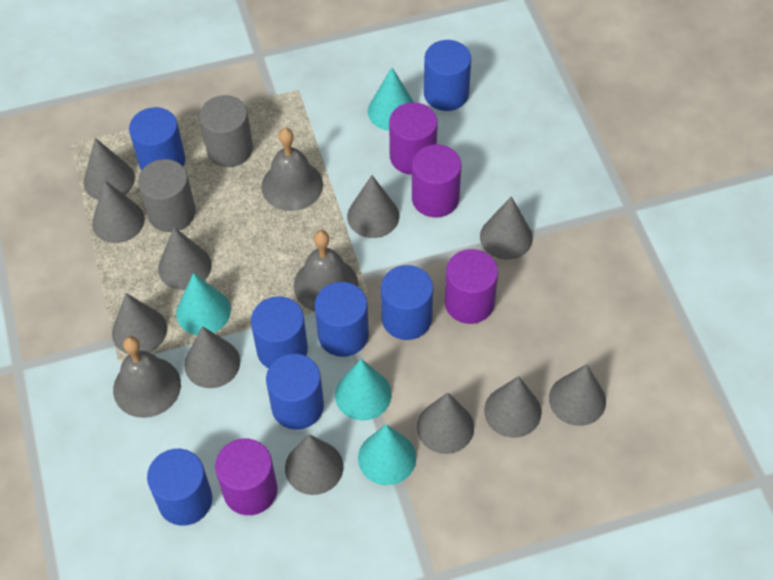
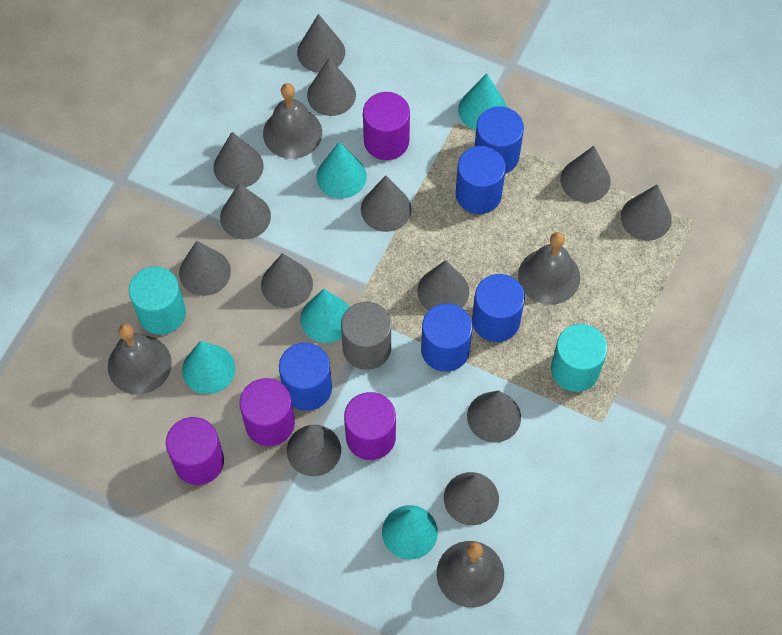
blue cylinder: [129,107,185,171] [147,449,212,526] [251,296,308,368] [266,354,324,430] [315,282,369,357] [381,265,433,340] [424,40,471,111] = 7 -> [279,343,332,411] [421,303,473,372] [456,146,506,214] [472,274,525,342] [474,107,524,174] = 5
grey bell: [113,336,181,418] [261,128,323,211] [294,230,358,311] = 3 -> [108,324,172,395] [263,83,322,159] [437,541,504,608] [518,232,580,305] = 4
grey cone: [84,138,135,200] [92,180,145,243] [112,293,167,354] [158,227,212,290] [184,326,240,388] [285,434,343,495] [347,175,399,238] [417,393,474,454] [480,196,533,260] [484,376,542,438] [549,364,606,426] = 11 -> [179,241,231,296] [214,132,264,189] [220,183,271,239] [261,253,313,308] [287,425,341,476] [297,14,345,73] [307,58,356,116] [361,176,411,232] [417,260,469,310] [444,472,499,525] [467,391,521,443] [560,146,611,203] [621,184,672,241] = 13
grey cylinder: [138,159,196,232] [199,95,253,167] = 2 -> [341,302,391,370] = 1
turquoise cone: [176,273,231,335] [335,359,392,420] [358,424,416,485] [368,68,414,131] = 4 -> [182,341,235,394] [300,289,350,343] [316,142,367,199] [382,505,438,560] [458,73,507,130] = 5
turquoise cylinder: none = 0 -> [129,266,186,335] [551,324,607,392] = 2

